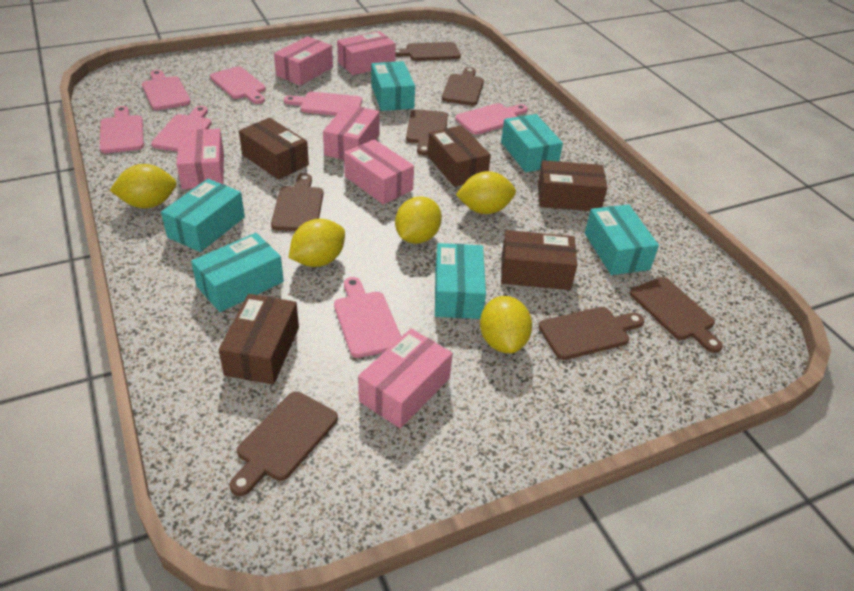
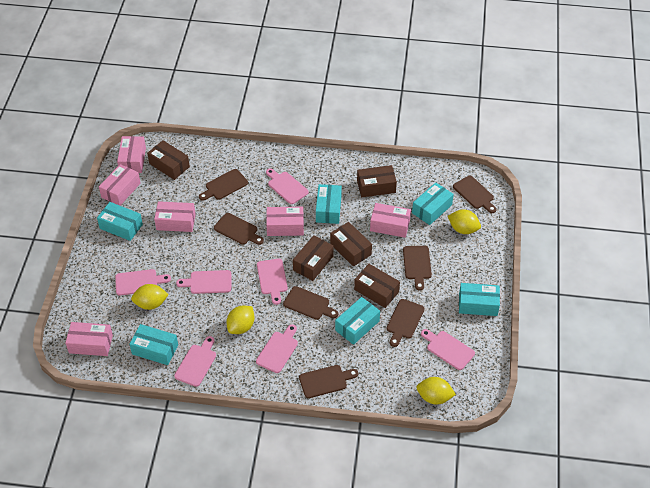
yellow lemon: [110,164,177,208] [289,219,345,267] [395,196,442,244] [456,171,516,214] [480,296,532,353] = 5 -> [131,284,169,310] [226,306,254,334] [416,377,456,405] [448,209,481,234] = 4

